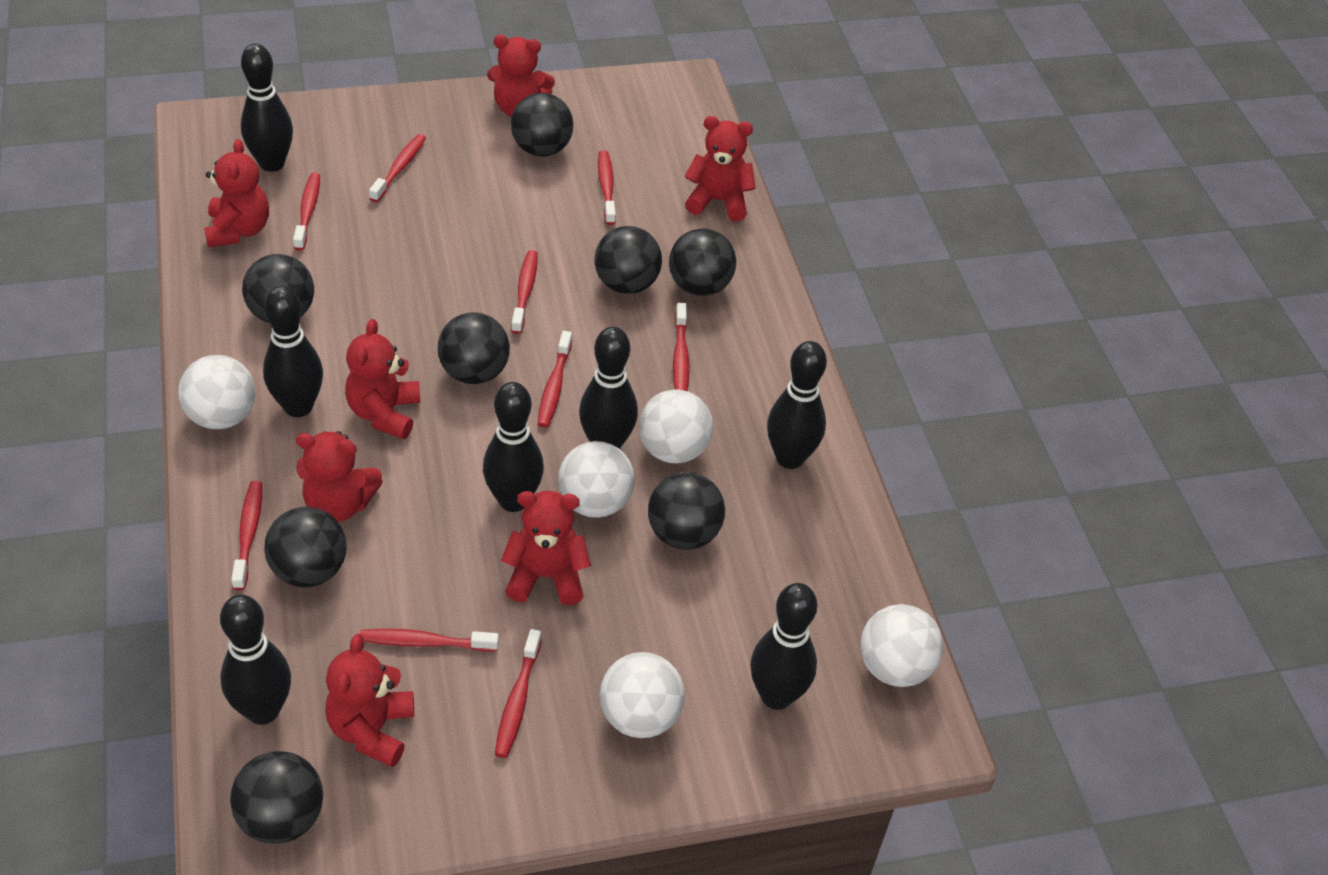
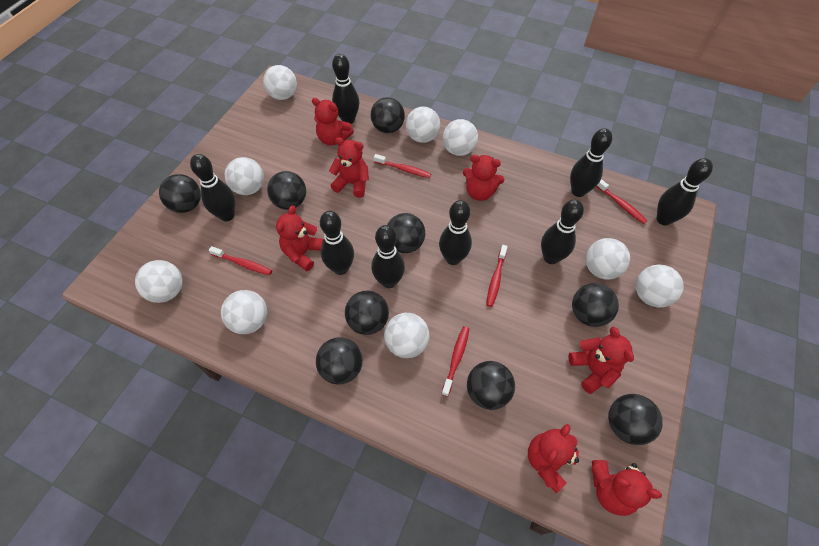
black ball: [230,751,323,844] [242,254,314,323] [264,507,347,587] [438,312,510,384] [511,93,573,157] [594,226,662,294] [648,472,725,550] [669,228,736,296] = 8 -> [159,174,201,213] [267,171,306,210] [316,337,363,385] [345,291,389,335] [371,97,405,133] [387,213,425,253] [467,361,515,410] [572,283,619,327] [608,394,663,445] = 9
black bowling pin: [220,595,291,725] [241,44,293,172] [263,286,323,417] [483,382,544,512] [579,327,638,449] [750,583,817,710] [767,341,827,469] = 7 -> [190,154,236,221] [320,211,354,275] [332,54,359,124] [371,225,405,288] [439,200,472,265] [541,199,584,264] [570,128,612,197] [657,158,713,225] = 8
red toothbrush: [231,481,262,590] [293,173,320,251] [360,629,499,651] [369,134,426,202] [495,629,542,758] [511,250,538,334] [538,331,572,428] [598,150,616,225] [673,303,690,391] = 9 -> [209,246,272,275] [374,154,431,178] [442,326,469,397] [486,245,508,307] [596,179,647,224] = 5
white ball: [178,355,256,429] [558,441,635,518] [600,652,685,738] [639,389,713,464] [860,604,943,687] = 5 -> [135,260,183,303] [221,290,267,334] [225,157,264,195] [263,65,297,100] [384,313,430,358] [406,107,440,143] [443,119,478,156] [586,238,630,280] [636,265,684,307] = 9

